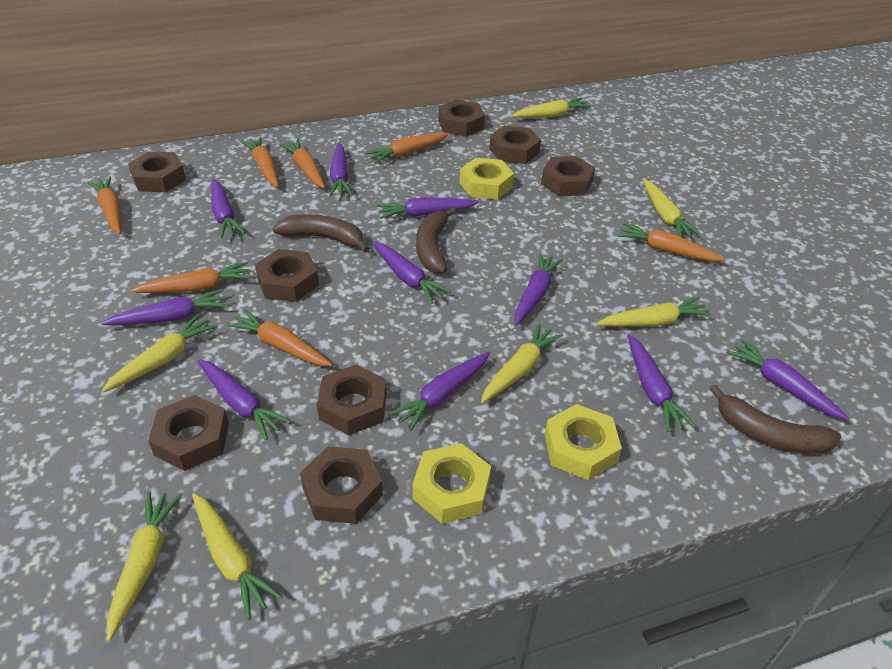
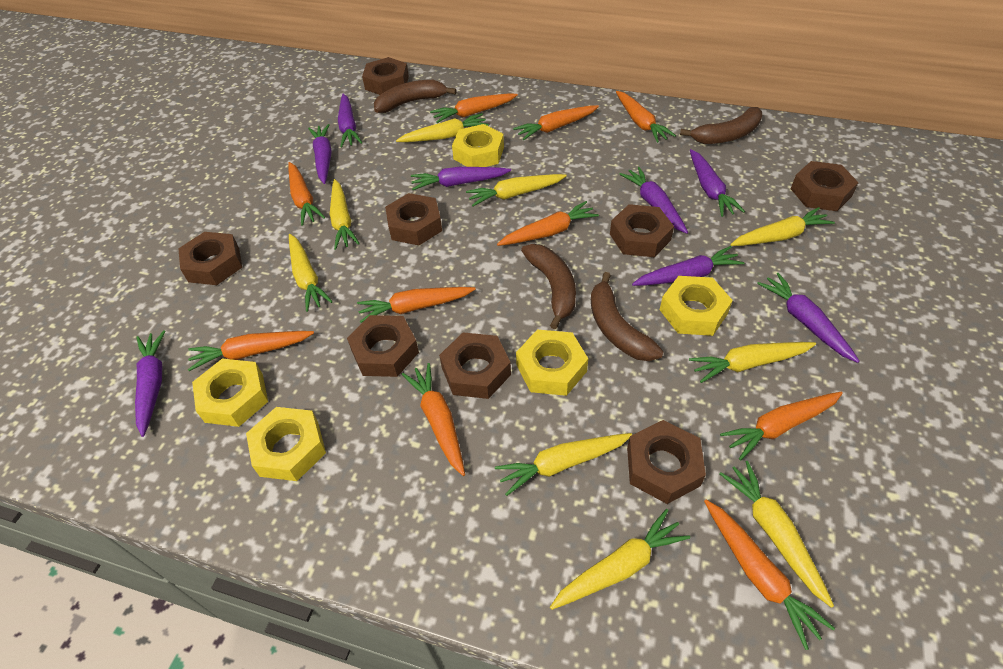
brown banana: [273,214,369,252] [416,207,456,274] [709,384,841,454] = 3 -> [374,80,457,113] [521,244,576,329] [591,272,664,361] [680,107,762,144] = 4
orange carrot: [87,176,121,234] [131,262,251,293] [226,309,332,366] [240,136,279,187] [278,139,325,188] [365,133,449,163] [617,223,726,261] = 7 -> [188,331,314,371] [288,162,325,226] [357,287,476,323] [402,363,465,476] [430,93,518,123] [497,201,599,246] [513,105,599,140] [616,91,676,143] [704,500,835,650] [720,392,843,460] = 10
purple carrot: [101,289,228,325] [197,359,291,440] [212,179,246,239] [329,143,353,197] [371,241,452,304] [377,197,479,219] [389,352,490,431] [515,253,564,326] [628,335,696,432] [727,339,849,420] = 10 -> [135,330,166,437] [308,124,332,184] [338,94,362,147] [411,167,511,190] [619,167,688,234] [632,246,744,286] [690,149,745,217] [757,273,860,363] = 8
yellow carrot: [102,314,217,392] [107,491,182,641] [192,493,283,620] [481,323,563,403] [511,98,591,118] [596,297,711,327] [643,180,702,238] = 7 -> [289,234,333,312] [330,179,360,250] [396,113,489,142] [466,174,567,206] [495,433,632,496] [550,509,690,610] [689,342,816,383] [720,461,834,608] [730,207,835,246] = 9
yellow nut: [412,443,491,524] [460,158,514,200] [545,404,622,480] = 3 -> [192,359,268,427] [246,407,326,481] [452,124,504,167] [516,330,588,396] [660,276,733,336] = 5

